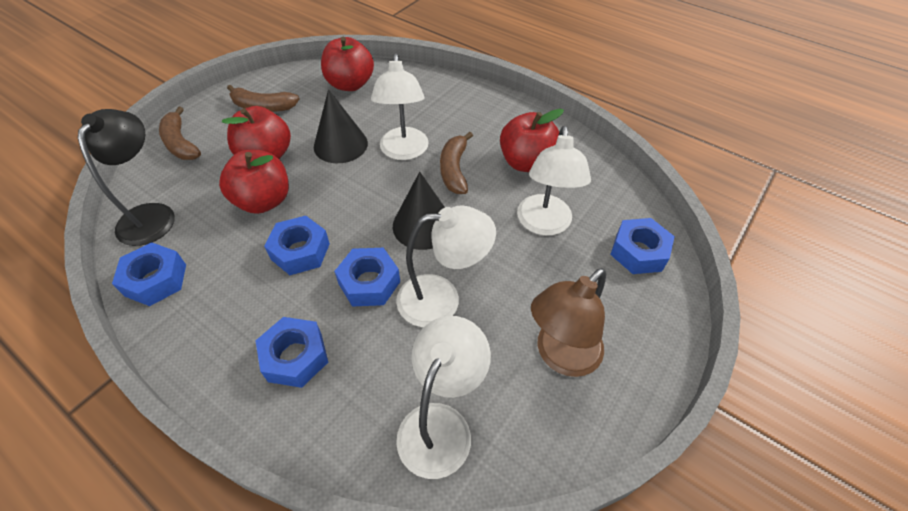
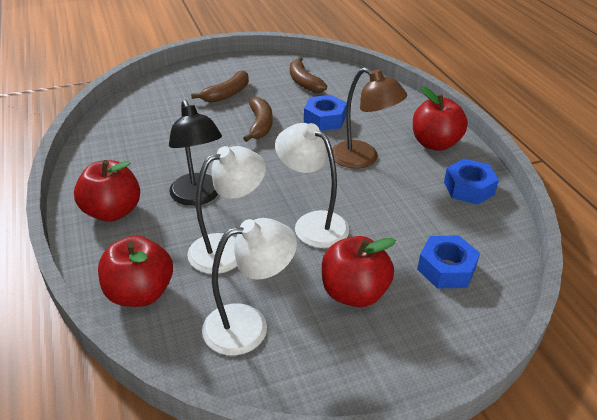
black cone: [314,89,368,163] [393,172,445,250] = 2 -> none = 0
blue nut: [112,242,186,306] [255,317,328,388] [264,216,330,275] [334,248,400,307] [610,218,675,274] = 5 -> [304,95,347,131] [417,236,480,288] [444,159,499,205] = 3
white lamp: [371,53,429,160] [396,205,496,327] [396,316,491,479] [517,126,591,236] = 4 -> [187,146,266,274] [202,218,297,356] [275,123,349,248] = 3

